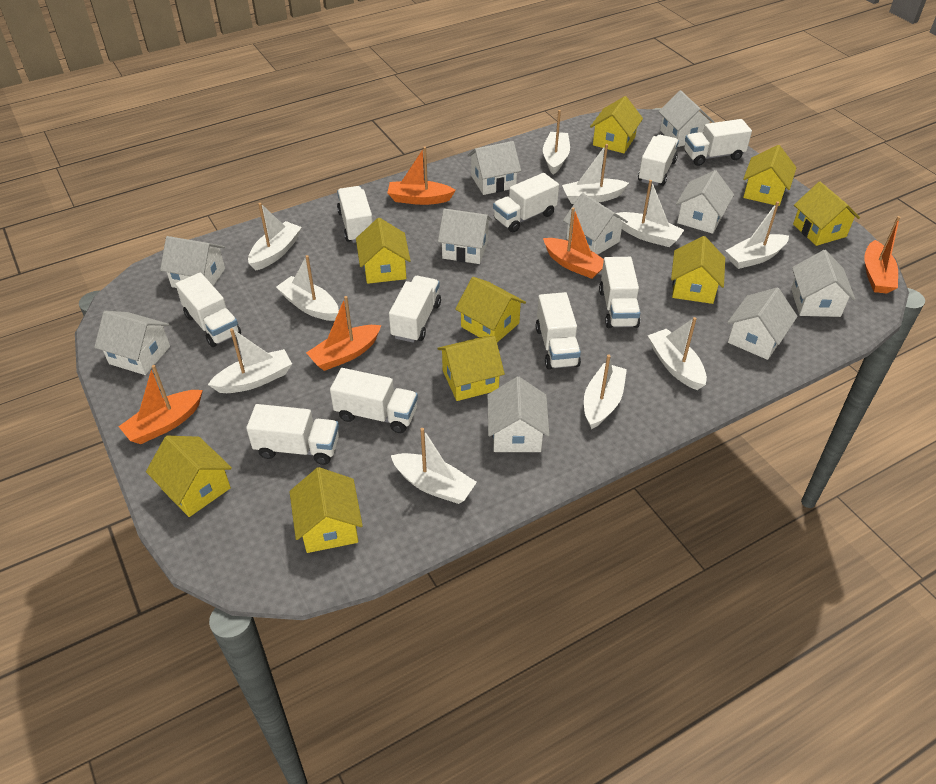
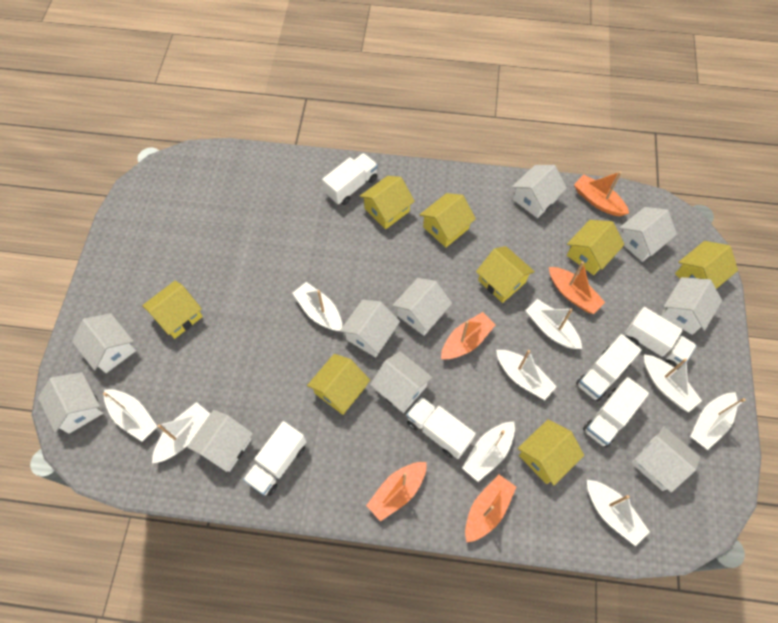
white boat: [208,328,292,393] [248,203,302,270] [276,255,339,321] [391,428,477,504] [543,110,570,174] [562,144,629,204] [584,354,627,429] [616,180,684,247] [648,317,707,390] [725,201,789,269] = 10 -> [103,389,157,442] [152,402,210,463] [293,282,342,331] [462,421,515,482] [496,350,557,400] [525,299,582,349] [587,480,650,546] [644,354,702,412] [690,392,746,450] = 9
white truck: [175,272,241,347] [246,404,339,465] [330,368,418,433] [337,186,373,243] [389,276,441,343] [493,173,559,232] [536,292,581,370] [599,257,640,328] [638,135,679,186] [684,119,752,166] = 10 -> [243,421,307,496] [322,153,378,205] [406,396,476,459] [576,334,642,401] [583,377,649,448] [625,307,697,367] = 6
yellow house: [146,436,232,517] [289,467,363,553] [356,218,411,284] [437,336,505,401] [455,277,526,342] [590,96,643,153] [671,236,725,304] [743,145,796,206] [793,182,860,246] = 9 -> [142,281,203,339] [307,354,370,415] [360,176,415,229] [420,193,476,248] [476,246,535,303] [518,420,584,485] [567,220,625,275] [675,241,738,289] = 8

